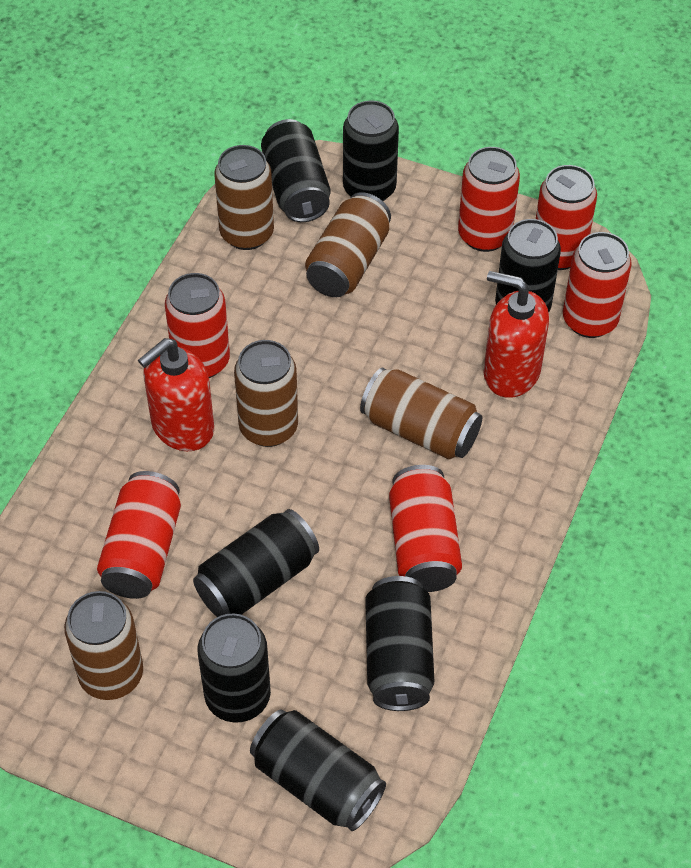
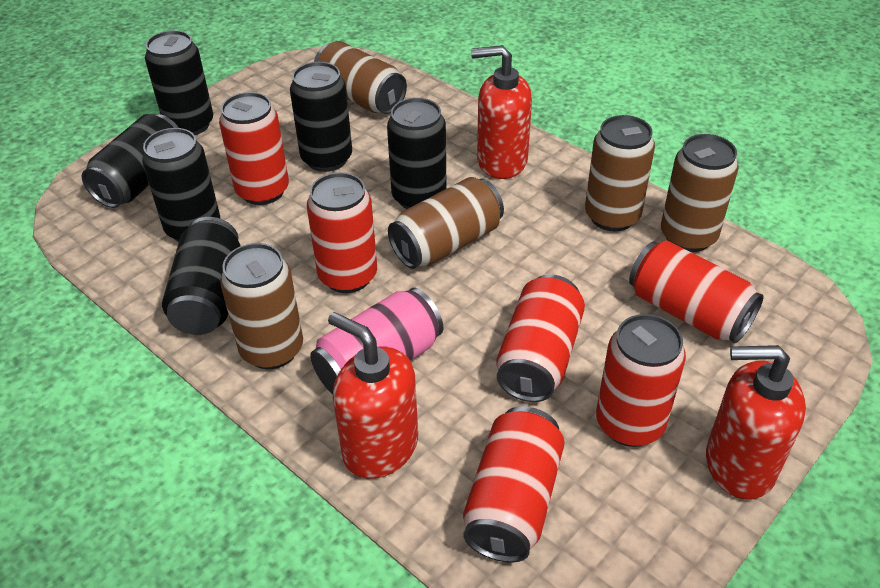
black can: [193,509,319,617] [198,613,271,723] [250,709,386,831] [261,119,330,222] [343,100,399,201] [365,576,434,711] [495,219,561,313] = 7 -> [82,114,179,208] [142,128,220,242] [145,30,213,135] [162,217,240,335] [290,62,352,172] [387,98,447,209] = 6
pink can: none = 0 -> [310,288,443,394] = 1
red soap dispenser: [138,338,214,451] [484,271,549,398] = 2 -> [328,312,418,479] [471,45,532,179] [706,345,806,500] = 3

